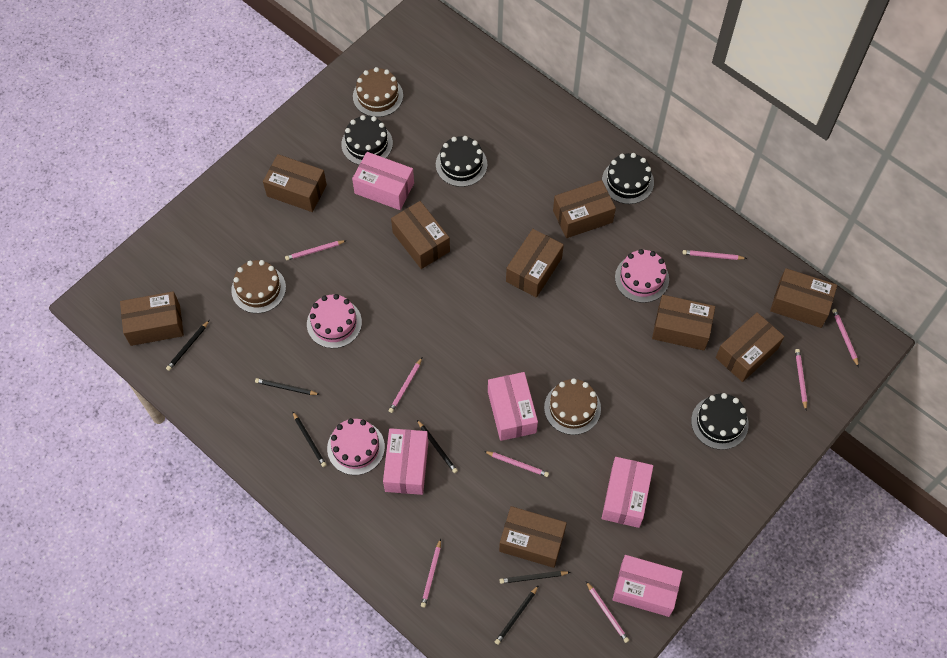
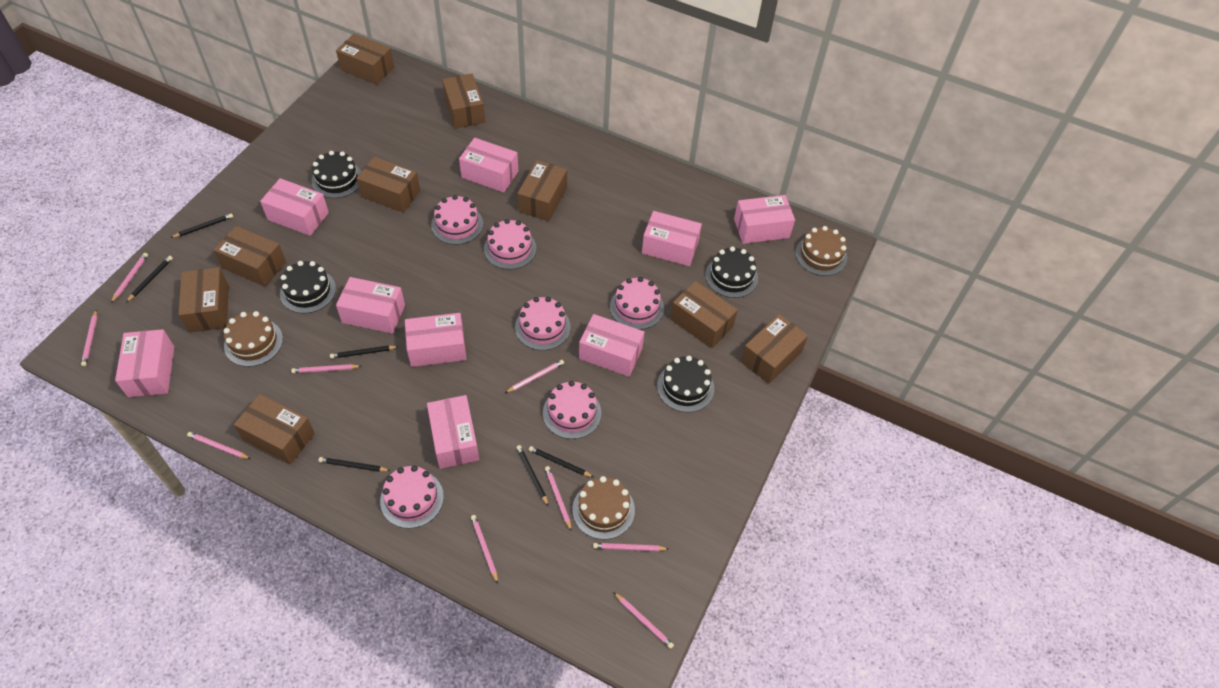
pink box: [352,152,414,210] [383,428,428,495] [488,372,538,441] [602,457,653,528] [612,555,683,617] = 5 -> [115,329,174,397] [260,178,329,236] [336,277,405,334] [405,313,466,367] [427,395,479,469] [459,138,518,192] [579,314,644,377] [642,211,702,266] [734,195,795,244] = 9
pink cake: [307,294,362,348] [327,418,385,475] [615,249,669,303] = 3 -> [380,465,444,528] [431,195,483,245] [484,219,536,269] [515,297,570,350] [543,381,601,439] [610,277,664,330] = 6
pink pencil: [285,240,347,261] [389,358,422,413] [421,539,441,607] [484,451,549,477] [586,581,629,643] [683,250,747,260] [795,349,807,410] [832,309,859,367] = 8 -> [81,310,97,367] [111,253,148,303] [187,432,250,459] [291,364,361,373] [471,515,498,583] [505,360,564,393] [545,466,572,532] [593,543,669,551] [613,592,674,649] = 9

